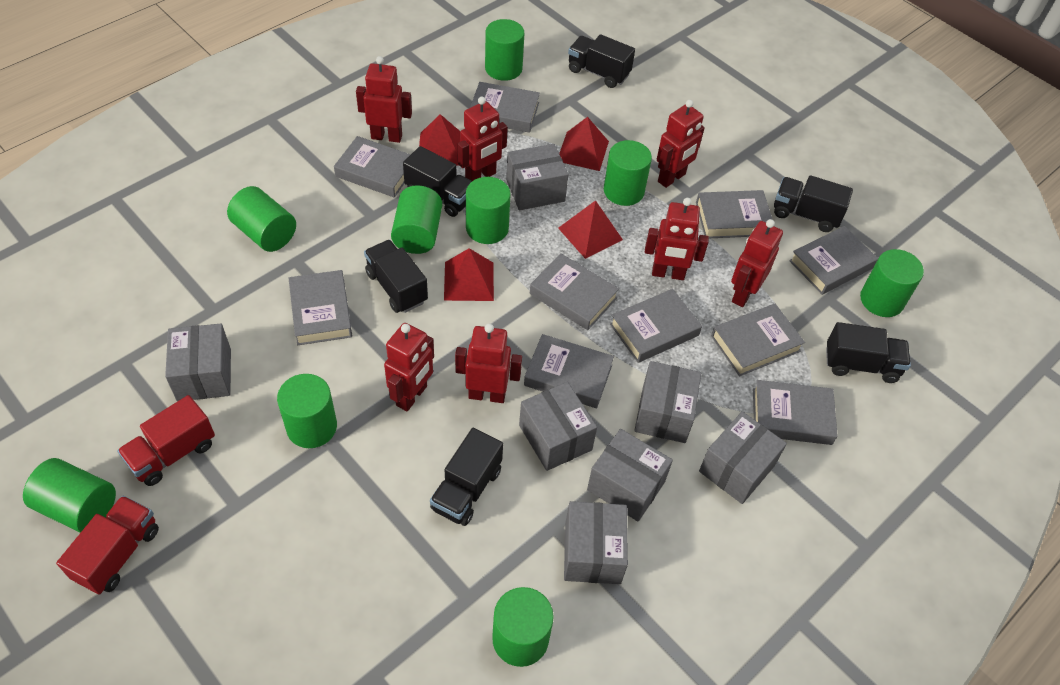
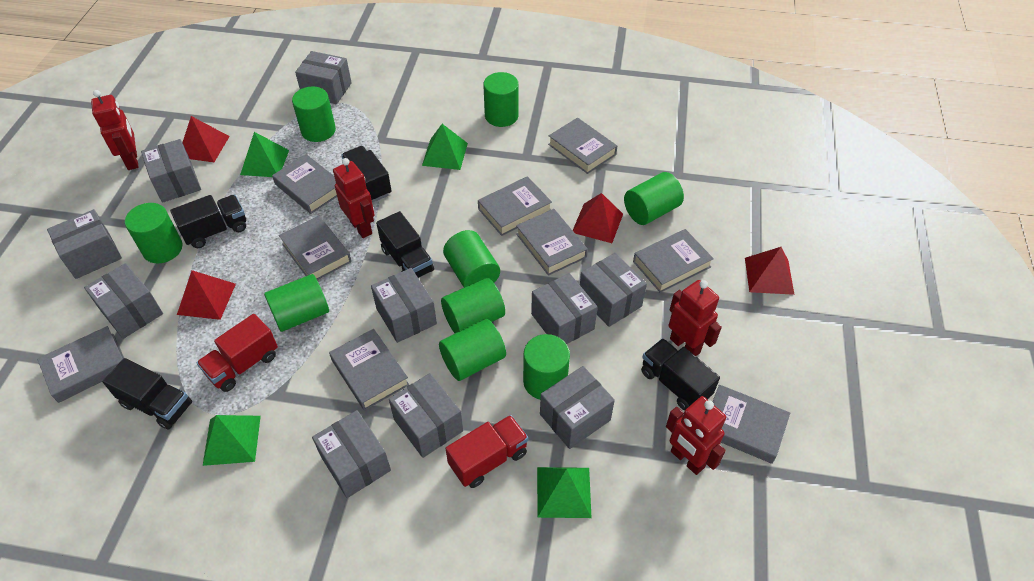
black truck: [364,240,428,313] [403,146,472,217] [430,428,503,526] [568,34,635,88] [774,175,853,232] [826,322,911,383] = 6 -> [103,358,192,430] [170,195,246,248] [341,146,391,202] [376,211,434,278] [641,338,720,411] = 5
green pyramid: none = 0 -> [203,415,261,466] [240,132,289,177] [422,124,468,170] [537,467,592,518] = 4
grey book: [289,270,352,345] [334,136,411,198] [470,82,540,133] [524,334,614,408] [530,254,619,330] [610,289,702,363] [696,190,775,238] [711,304,805,376] [753,380,838,445] [789,226,878,295] = 10 -> [37,326,124,403] [272,154,337,214] [279,216,352,280] [329,329,409,411] [478,176,552,236] [516,209,588,276] [548,117,617,174] [633,229,714,293] [712,385,790,464] = 9
grey box: [165,324,231,401] [506,144,568,210] [519,382,597,471] [564,501,628,584] [587,429,673,522] [634,361,701,443] [699,411,787,504] = 7 -> [47,209,122,279] [84,263,163,339] [141,139,201,203] [295,51,352,104] [312,410,391,498] [371,268,437,343] [389,373,463,458] [531,273,598,344] [540,366,615,449] [580,253,647,327] = 10
red robot: [356,56,412,143] [384,323,434,411] [455,324,522,403] [458,97,508,181] [645,198,709,280] [657,100,705,188] [731,219,783,307] = 7 -> [91,90,139,170] [333,158,375,238] [666,396,726,475] [669,280,722,356] = 4

